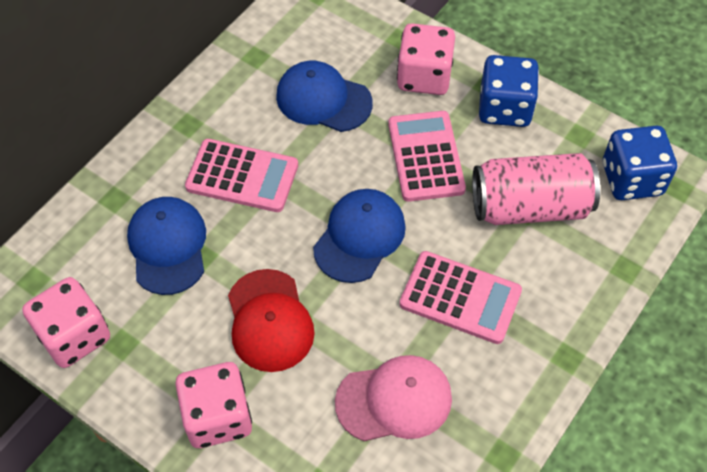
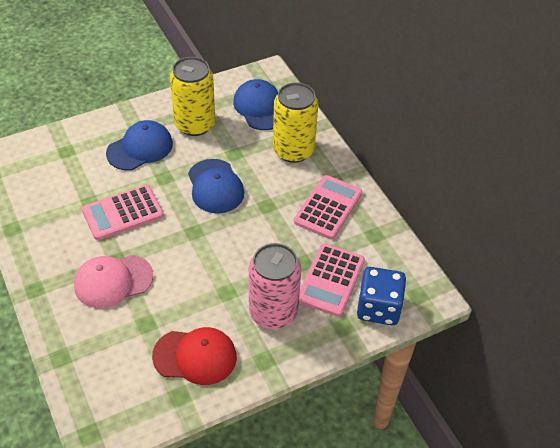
blue dice: [479,55,539,127] [603,126,677,200] = 2 -> [357,267,406,325] = 1
pink dice: [22,277,110,368] [175,362,252,448] [397,23,455,95] = 3 -> none = 0
yellow can: none = 0 -> [170,57,215,136] [273,82,318,163] = 2

